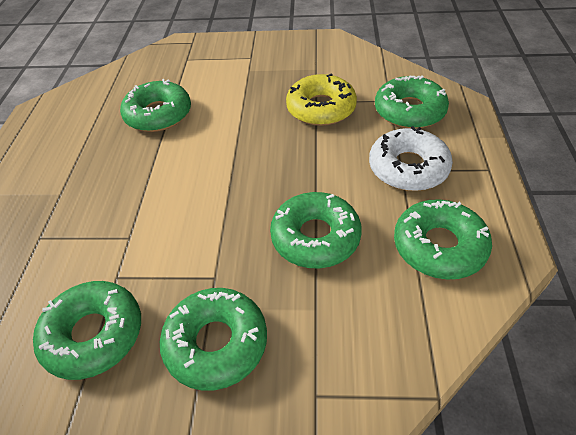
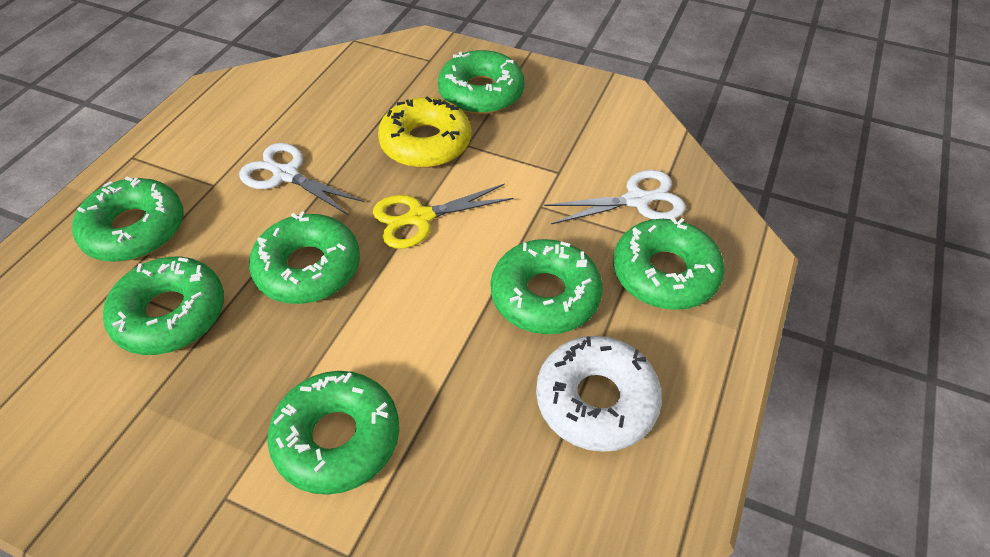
green donut: [33,281,141,380] [120,79,191,132] [160,288,267,391] [270,192,362,269] [375,76,449,129] [394,199,492,279] = 6 -> [72,177,184,262] [103,257,224,355] [249,211,360,304] [267,371,399,495] [438,50,524,114] [491,239,603,334] [613,216,724,310] = 7
white scissors: none = 0 -> [239,143,364,216] [544,170,685,224] = 2
yellow scissors: none = 0 -> [373,183,514,249] = 1

